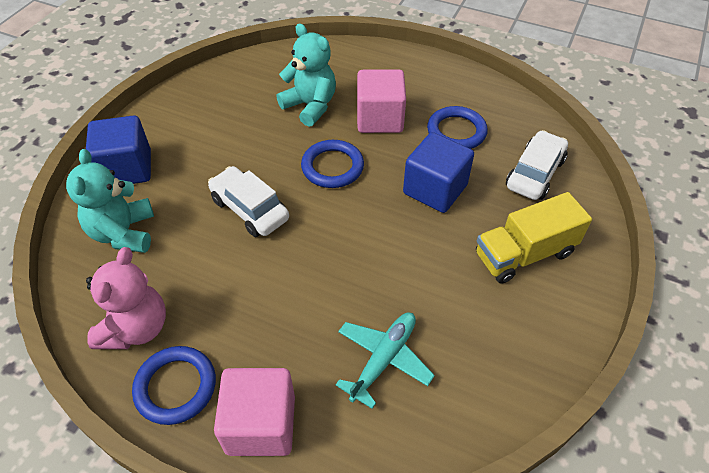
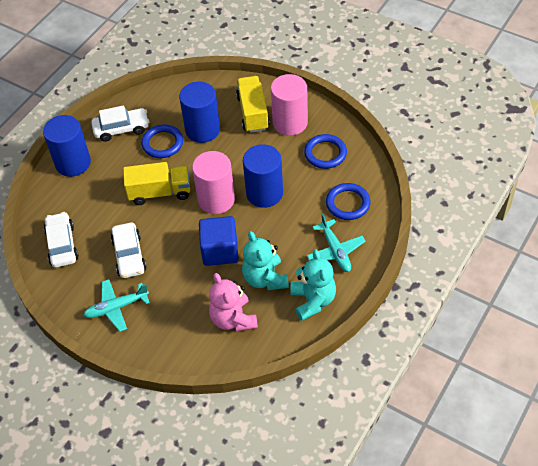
blue cube: [86,115,151,184] [403,132,474,213] = 2 -> [199,216,239,266] = 1
blue cylinder: none = 0 -> [43,115,91,177] [179,82,220,143] [243,144,283,208] = 3
pink cube: [214,368,295,456] [357,70,406,133] = 2 -> none = 0
pink cylinder: none = 0 -> [192,151,235,214] [271,74,308,136] = 2
turquoise plane: [336,312,435,409] = 1 -> [83,279,150,332] [307,214,366,272] = 2
white car: [208,166,289,237] [506,130,568,200] = 2 -> [44,212,79,268] [91,105,149,142] [111,222,147,278] = 3
yellow truck: [476,192,592,284] = 1 -> [123,162,190,205] [236,76,270,133] = 2

